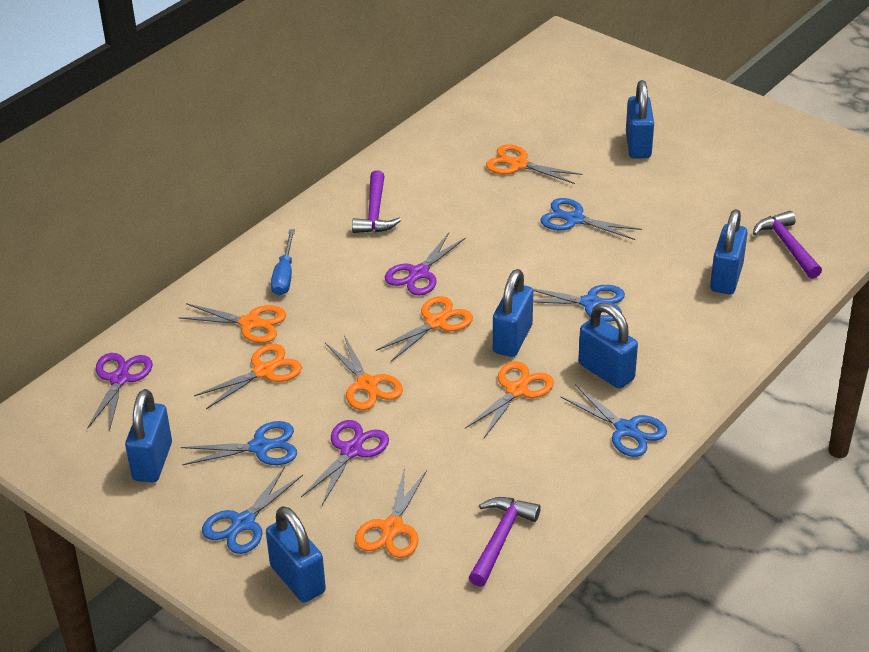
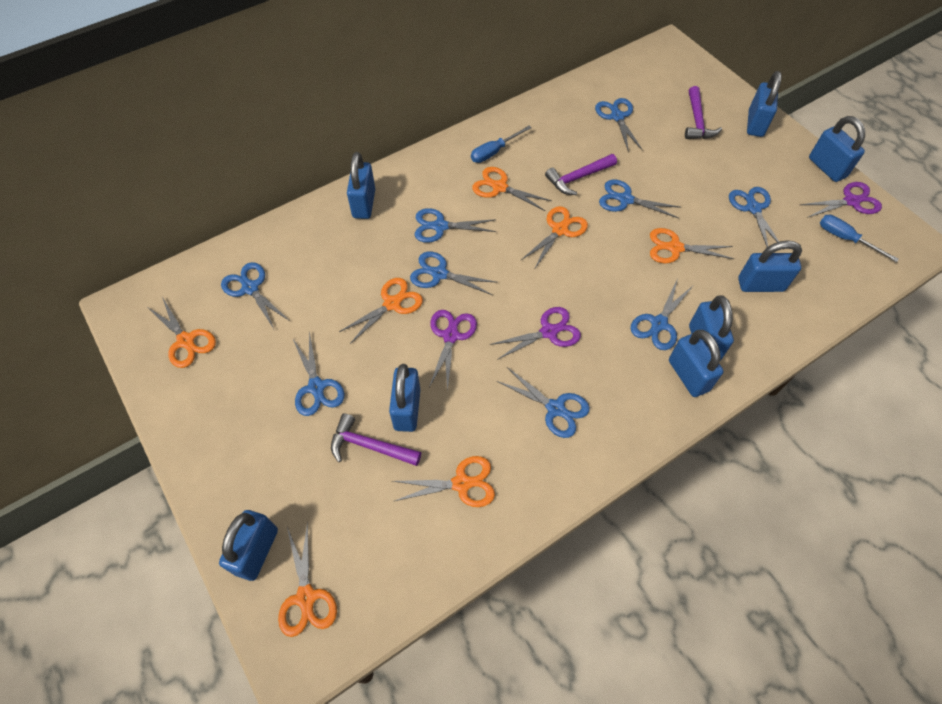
blue padlock: [125,389,172,482] [266,506,326,603] [493,269,533,357] [578,303,638,389] [626,80,654,158] [710,209,748,294] = 6 -> [219,510,278,581] [347,152,375,219] [389,364,420,432] [669,330,723,397] [689,295,734,361] [738,240,802,292] [747,71,782,137] [809,116,865,182] = 8
blue scissors: [181,421,297,465] [202,467,303,554] [532,285,625,322] [540,198,642,240] [560,384,667,457] = 5 -> [221,262,290,329] [293,332,345,416] [410,252,498,295] [415,208,496,243] [497,367,590,438] [595,98,642,152] [599,180,681,218] [630,278,693,350] [729,187,784,250] = 9
blue screwdriver: [271,229,295,296] = 1 -> [471,126,532,163] [820,215,899,262] = 2

